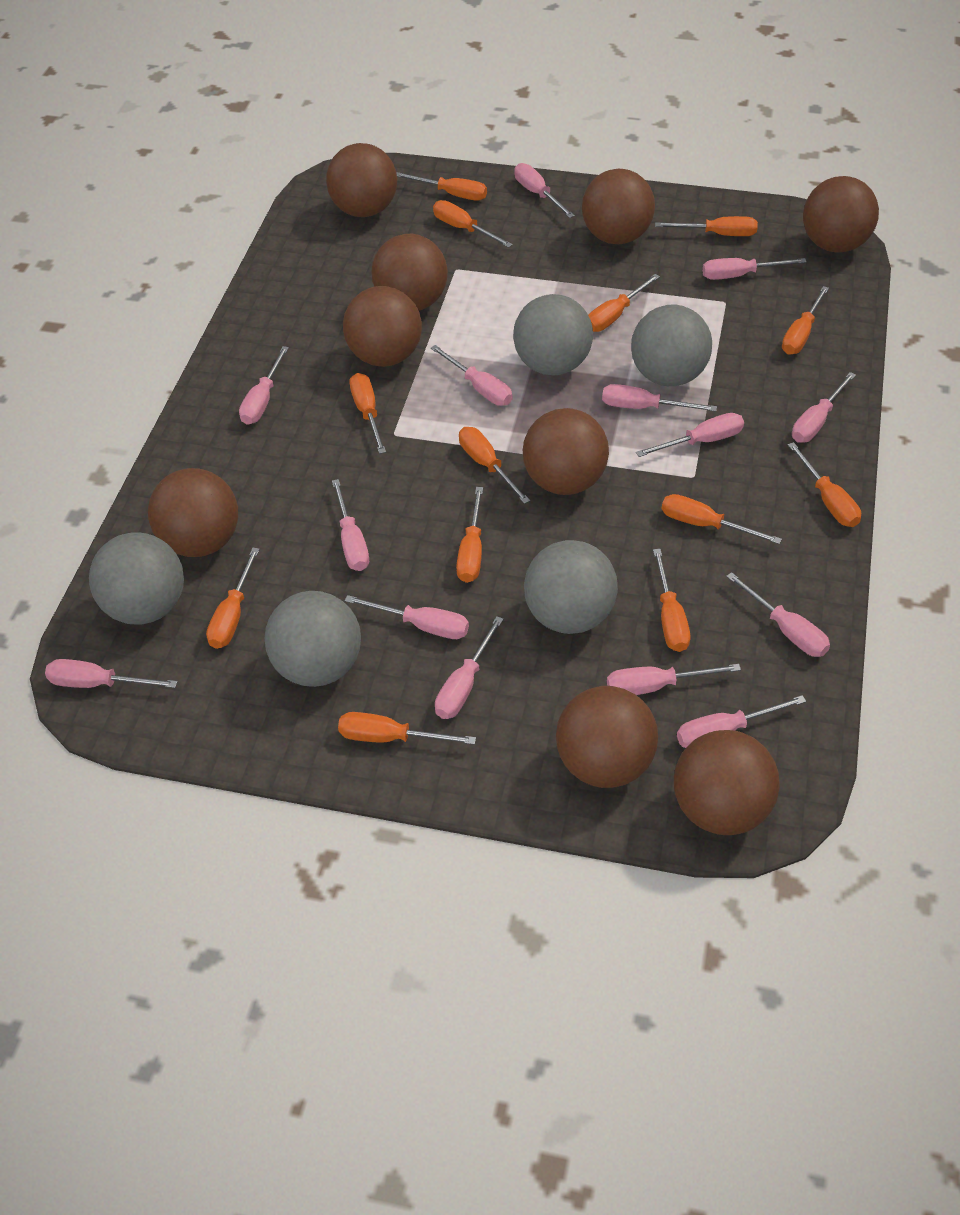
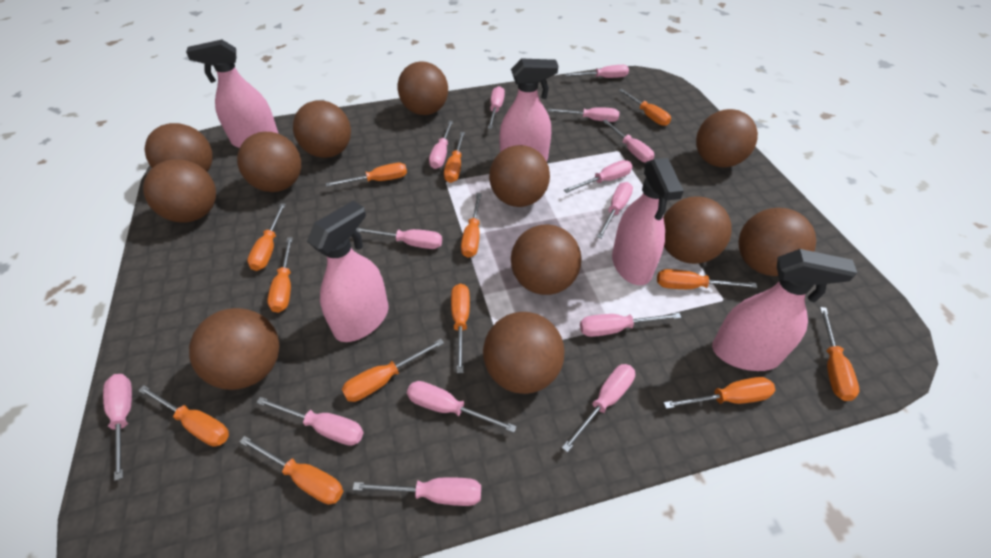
brown ball: [148,468,238,557] [326,143,397,217] [343,286,422,367] [371,234,448,310] [523,408,609,495] [556,686,658,788] [582,169,655,244] [674,730,780,835] [803,176,879,253] = 9 -> [143,159,216,223] [145,123,213,172] [189,308,280,390] [237,132,301,192] [293,101,351,158] [398,61,448,115] [483,312,564,394] [489,145,550,207] [511,224,582,295] [663,196,732,264] [696,109,758,167] [738,208,816,276] = 12
grey ball: [89,532,184,625] [264,591,361,687] [513,294,593,375] [524,540,618,634] [631,305,712,386] = 5 -> none = 0
pink spray bottle: none = 0 -> [186,39,279,148] [307,201,388,342] [500,58,558,161] [612,158,684,285] [712,249,857,371] = 5

